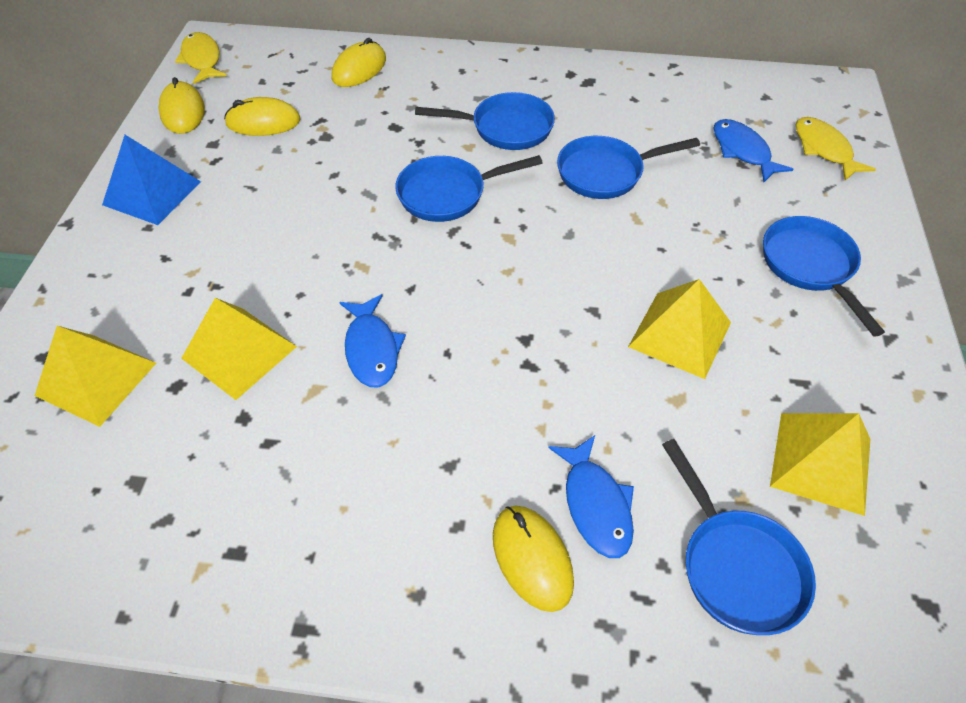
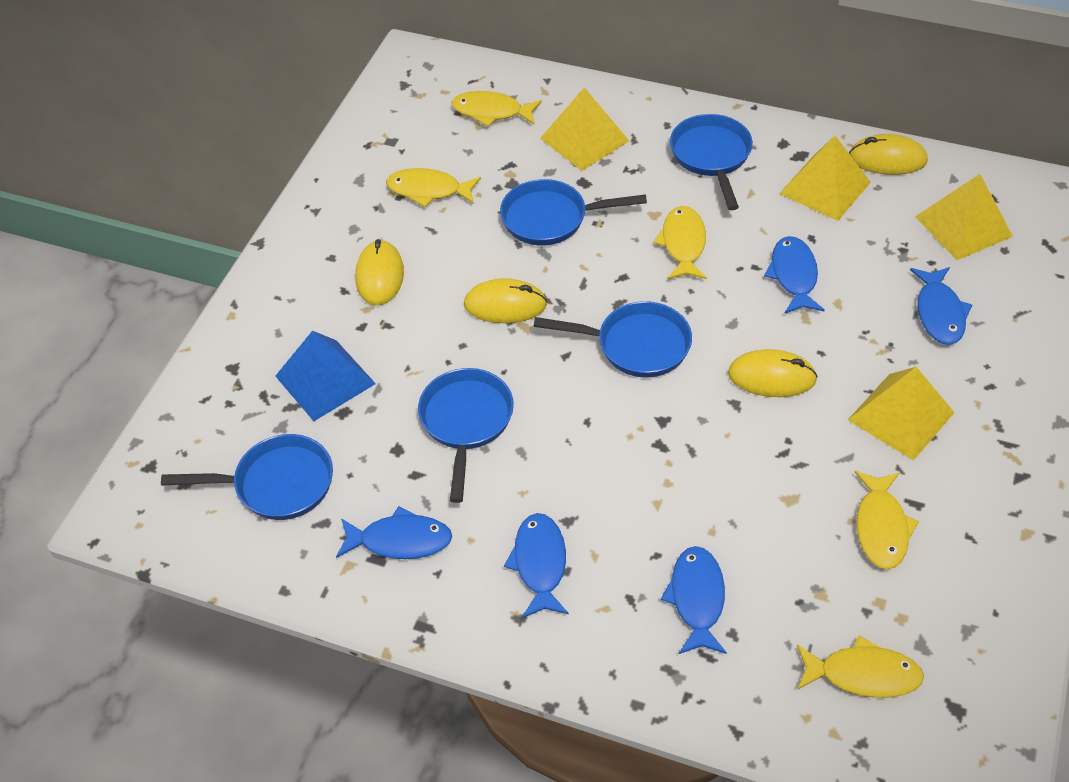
blue fish: [339,294,406,388] [548,435,634,558] [713,119,794,182] = 3 -> [336,506,452,559] [504,513,569,618] [661,546,727,654] [764,236,825,314] [910,267,972,345] = 5
yellow fish: [175,32,227,84] [795,117,876,181] = 2 -> [386,168,481,207] [452,91,542,127] [653,206,707,280] [797,636,924,698] [855,471,919,569] = 5

